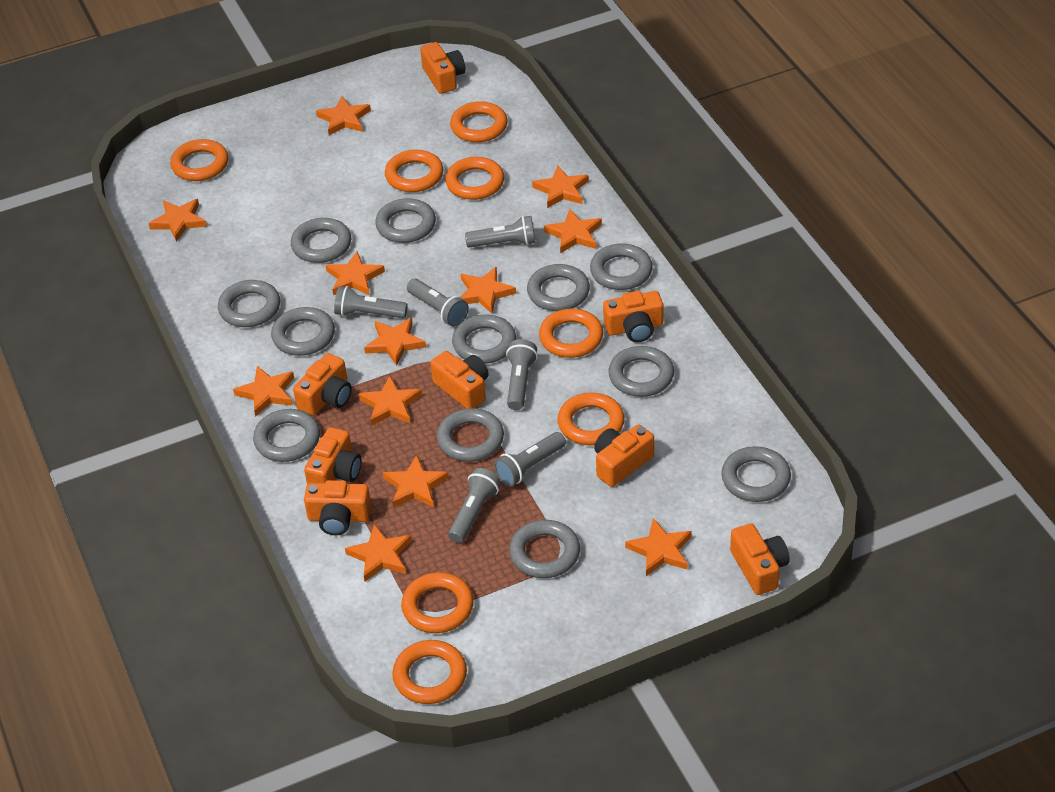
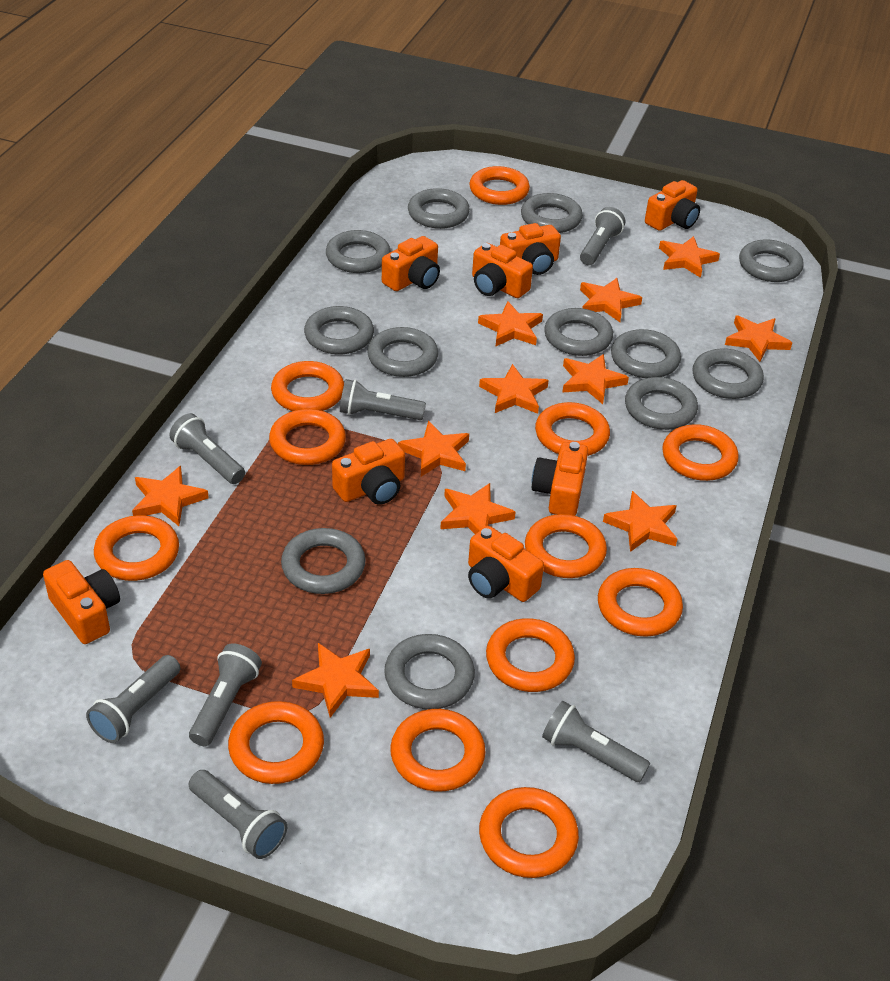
grey flashlight: [334,286,408,318] [407,279,469,326] [448,468,501,543] [465,216,535,248] [494,432,566,486] [506,339,538,410] = 6 -> [86,655,180,743] [169,413,245,484] [189,643,262,747] [189,770,287,859] [340,379,426,420] [542,701,650,782] [580,207,625,265] = 7
orange ring: [170,139,228,181] [385,150,444,192] [392,640,467,704] [401,572,474,633] [445,157,504,200] [450,101,508,143] [539,309,603,358] [557,393,625,445] = 8 -> [94,515,179,581] [228,701,324,784] [269,409,346,465] [271,361,344,411] [390,709,485,792] [469,166,530,205] [479,787,579,878] [486,618,575,692] [525,514,607,578] [535,402,610,456] [598,568,683,637] [662,424,739,481] = 12
orange star: [148,199,207,242] [233,366,294,417] [316,96,371,135] [325,252,385,296] [345,524,412,581] [359,376,422,426] [364,318,426,366] [383,455,449,508] [460,267,516,314] [532,166,589,208] [544,209,602,253] [625,518,692,576] = 12 -> [132,466,209,526] [292,643,379,718] [398,421,469,476] [440,483,516,534] [478,301,543,346] [479,364,549,414] [562,354,629,404] [580,278,642,322] [603,491,677,552] [659,236,720,278] [725,315,792,362] = 11

